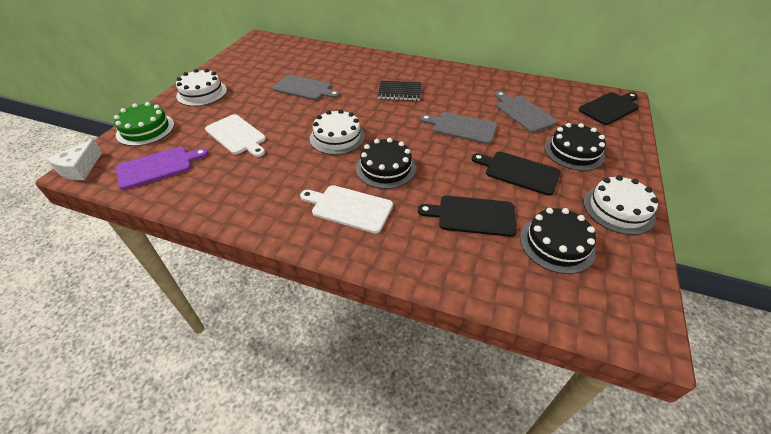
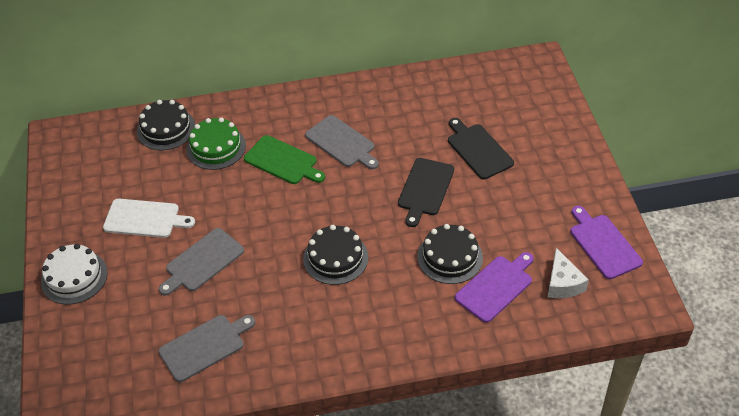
black cutting board: [418,196,517,237] [472,152,561,196] [578,92,639,125] = 3 -> [398,158,454,227] [448,118,514,179] = 2
black notebook: [378,81,421,101] = 1 -> none = 0
green cutting board: none = 0 -> [244,135,325,184] = 1
purple cutting board: [116,147,208,190] = 1 -> [455,252,534,323] [570,206,643,279] = 2
white cake: [176,69,227,106] [310,109,365,155] [583,175,659,235] = 3 -> [41,244,108,305] = 1
white cutting board: [205,114,266,157] [300,185,393,233] = 2 -> [103,199,195,238] = 1

